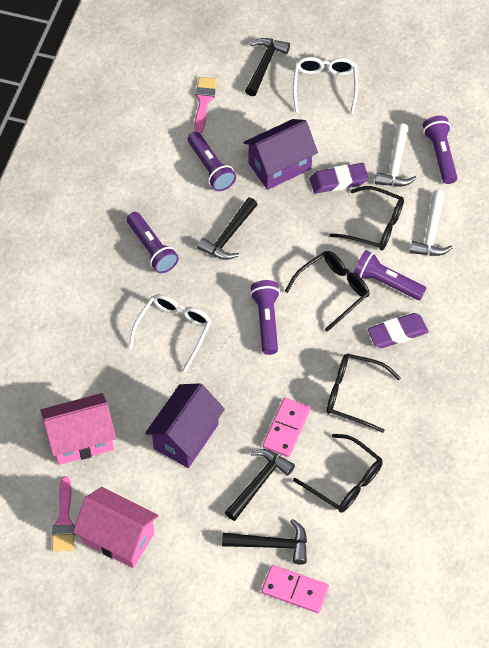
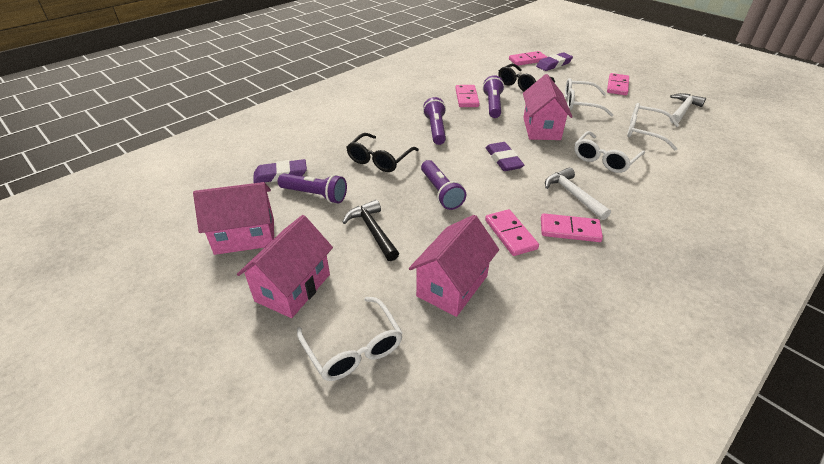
black glasses: [285,251,370,332] [293,434,383,513] [327,353,400,433] [330,186,404,251] = 4 -> [346,133,419,172] [498,64,555,91] = 2
black hammer: [197,198,258,260] [222,519,307,565] [225,449,295,521] [245,38,290,96] = 4 -> [342,200,399,261] = 1
pink brush: [52,476,75,551] [194,77,217,134] = 2 -> none = 0
pink domino: [261,565,329,613] [263,398,310,457] = 2 -> [455,85,480,107] [485,209,539,256] [509,51,547,66] [541,213,603,242] [607,73,629,95] = 5
pink house: [40,393,116,465] [73,487,159,568] = 2 -> [193,182,274,255] [237,215,333,318] [409,215,499,317] [523,74,573,140] = 4
purple eraser: [310,163,369,194] [367,313,429,348] = 2 -> [254,159,307,183] [486,142,524,171] [536,52,573,71] = 3
purple flashlight: [127,212,179,273] [188,132,236,191] [250,280,280,355] [354,250,426,300] [423,116,457,184] = 5 -> [278,173,347,203] [421,160,466,210] [423,97,446,145] [483,75,504,118] = 4
purple house: [145,383,225,468] [243,119,318,190] = 2 -> none = 0
white glasses: [129,294,212,372] [293,57,358,114] = 2 -> [297,297,403,381] [565,78,613,117] [574,131,645,173] [627,103,679,150] = 4

